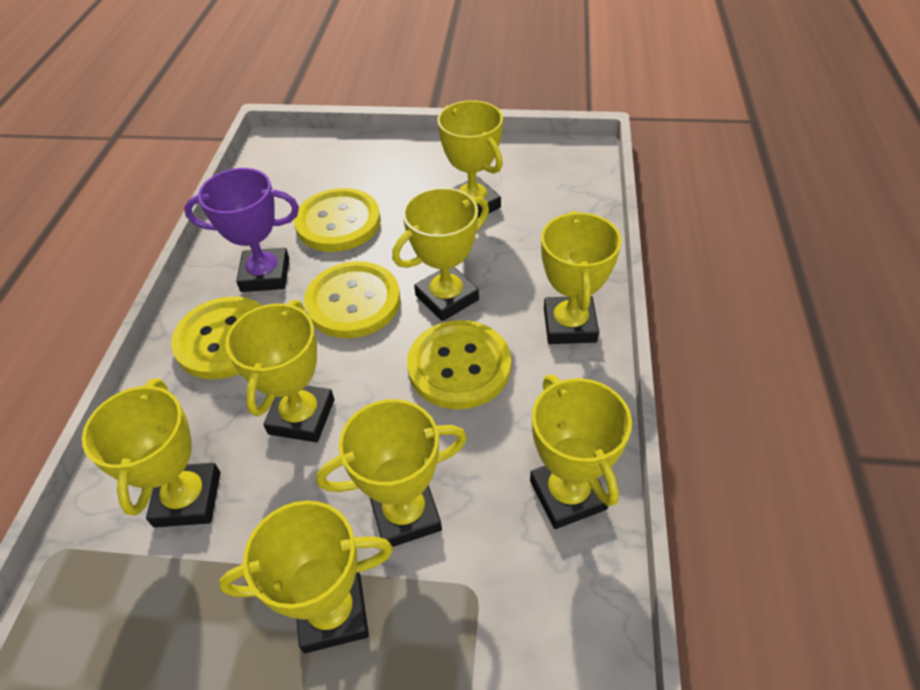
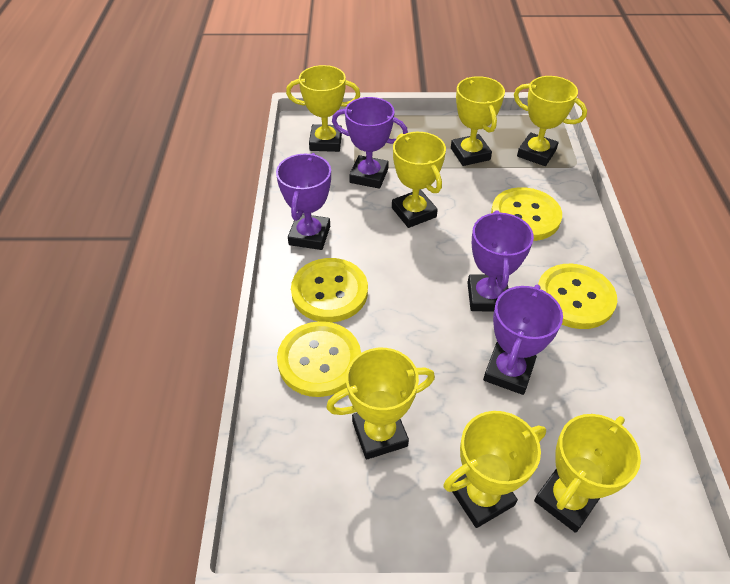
purple trophy: [184,168,299,292] = 1 -> [276,153,331,250] [332,97,408,189] [467,210,534,312] [483,285,563,395] = 4
yellow trophy: [82,378,220,527] [219,500,393,653] [225,300,334,442] [316,399,467,547] [392,187,489,321] [437,100,503,218] [530,375,632,529] [541,211,622,344] = 8 -> [286,65,360,152] [326,348,435,460] [392,132,446,228] [443,411,546,528] [451,76,505,166] [514,76,587,166] [534,414,641,533] = 7

